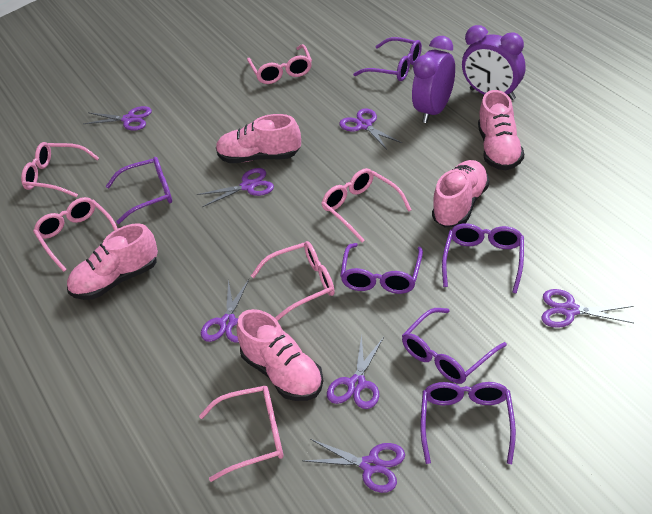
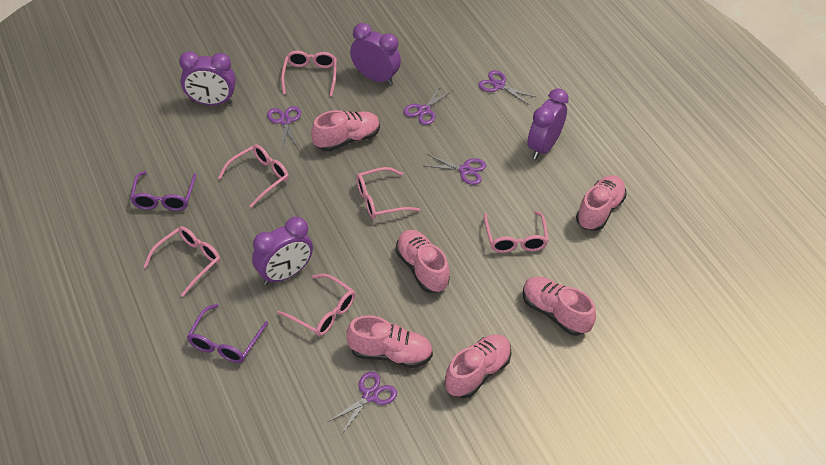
pink shoe: [67,223,158,300] [216,114,301,163] [236,309,324,401] [432,160,490,227] [478,90,524,170] = 5 -> [311,110,380,152] [346,315,433,368] [396,230,450,293] [445,334,512,399] [523,277,596,336] [576,175,627,231] = 6
purple clock: [412,36,455,123] [462,25,526,100] = 2 -> [179,51,236,105] [252,217,313,285] [350,23,401,85] [527,88,569,159] = 4
purple glasses: [106,157,172,224] [340,243,423,294] [353,37,422,81] [402,308,507,384] [420,382,516,464] [442,223,524,294] = 6 -> [130,171,196,211] [187,304,268,363] = 2
purple scissors: [84,106,152,130] [197,168,274,207] [201,279,249,343] [303,439,405,493] [327,334,384,409] [339,108,402,150] [541,289,634,328] = 7 -> [267,106,301,149] [328,372,397,434] [403,85,452,125] [426,154,486,185] [478,71,536,105] = 5

